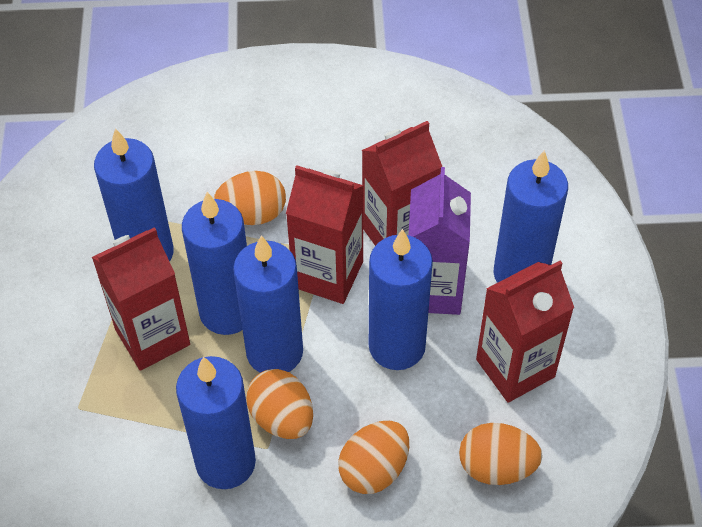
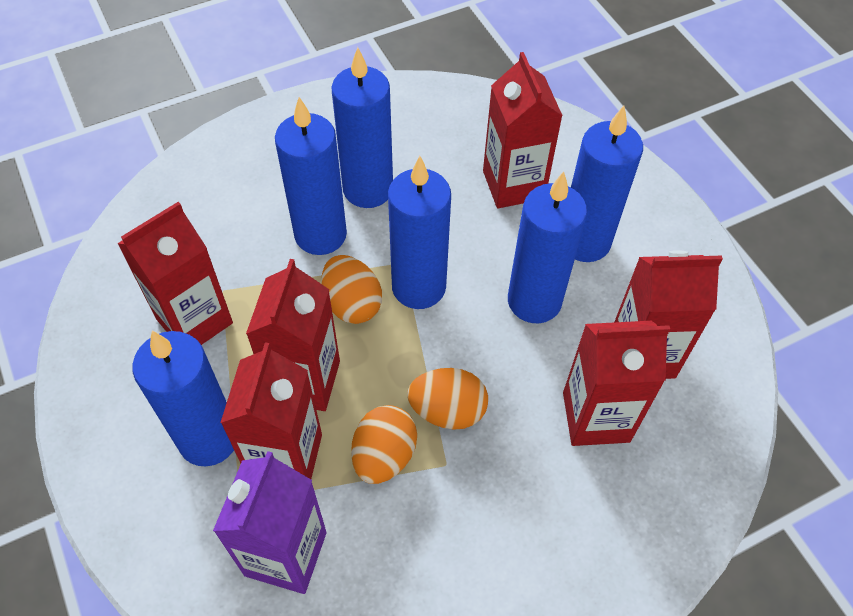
orange egg: [214,171,286,225] [246,369,313,439] [338,421,409,494] [459,423,542,485] = 4 -> [321,255,382,324] [351,405,417,484] [407,368,488,430] = 3
red carton: [92,227,190,371] [286,165,364,304] [362,121,442,246] [476,261,574,403] = 4 -> [117,202,233,345] [220,342,322,479] [246,259,340,411] [483,52,563,208] [563,321,670,446] [614,250,723,379] = 6

